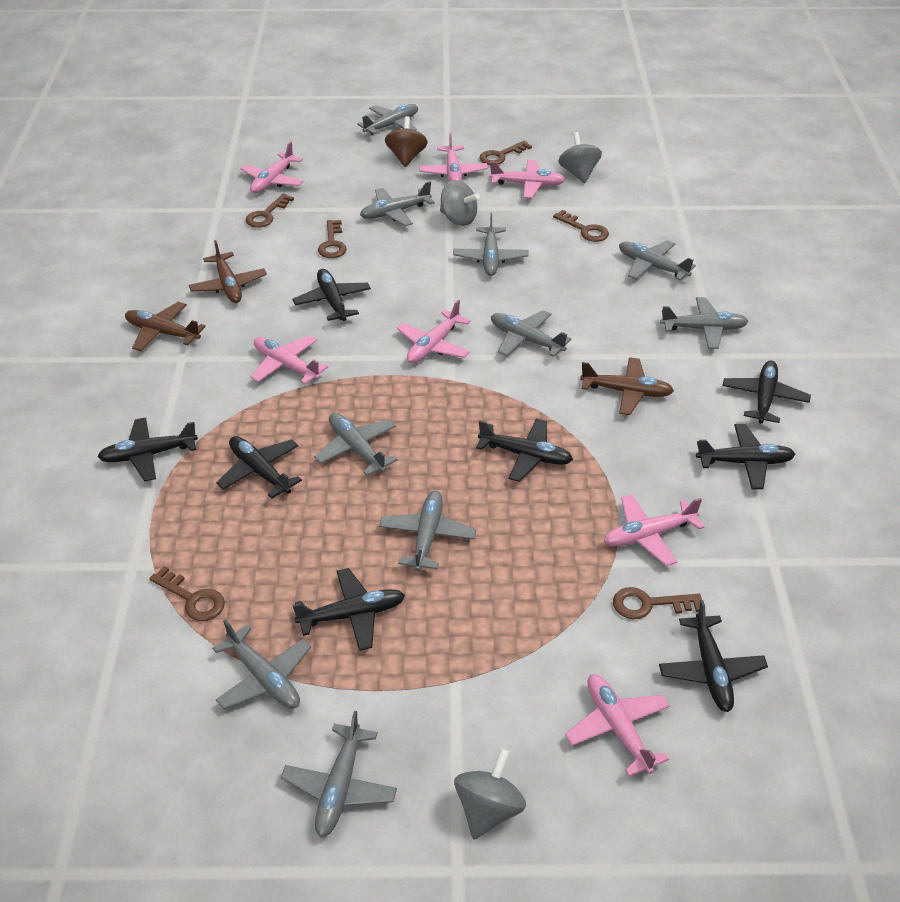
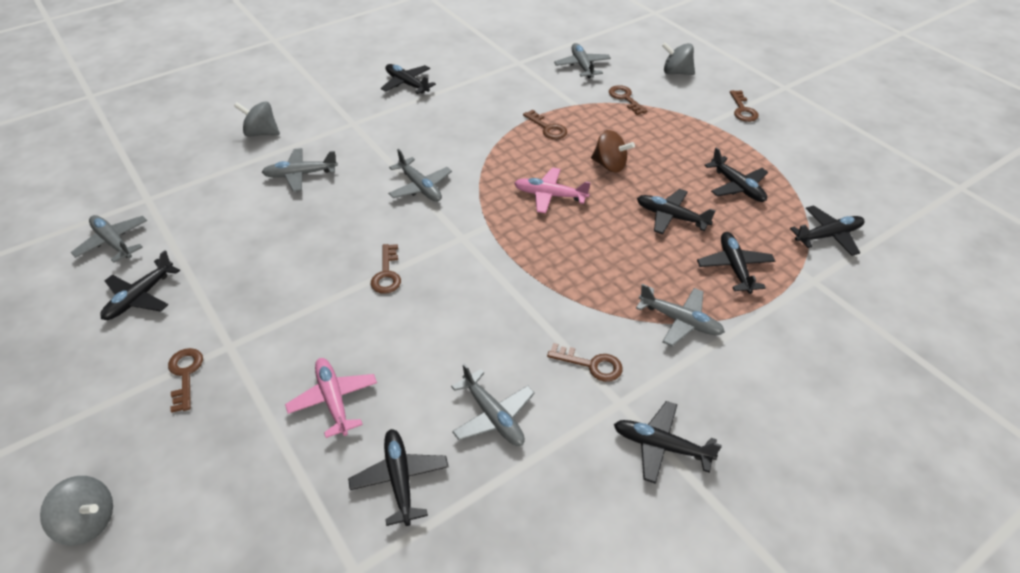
brown plane: [125,302,206,351] [189,240,267,303] [580,357,674,415] = 3 -> none = 0
grey plane: [212,619,311,709] [281,711,397,837] [314,413,398,476] [357,104,418,135] [360,181,435,226] [379,491,477,571] [453,213,529,276] [491,310,571,357] [619,240,696,280] [660,297,749,349] = 10 -> [71,215,147,263] [262,148,338,192] [388,149,452,202] [451,363,535,446] [554,43,611,78] [636,284,725,346] = 6
pink plane: [240,142,303,193] [251,335,328,384] [397,300,471,363] [419,132,488,182] [490,160,565,198] [565,674,670,776] [604,494,704,566] = 7 -> [285,358,377,438] [514,168,591,213] = 2

